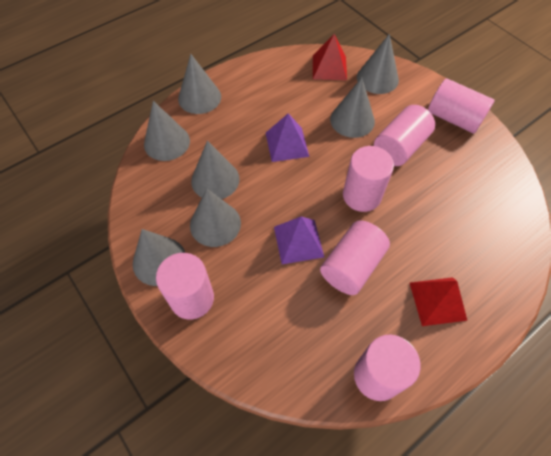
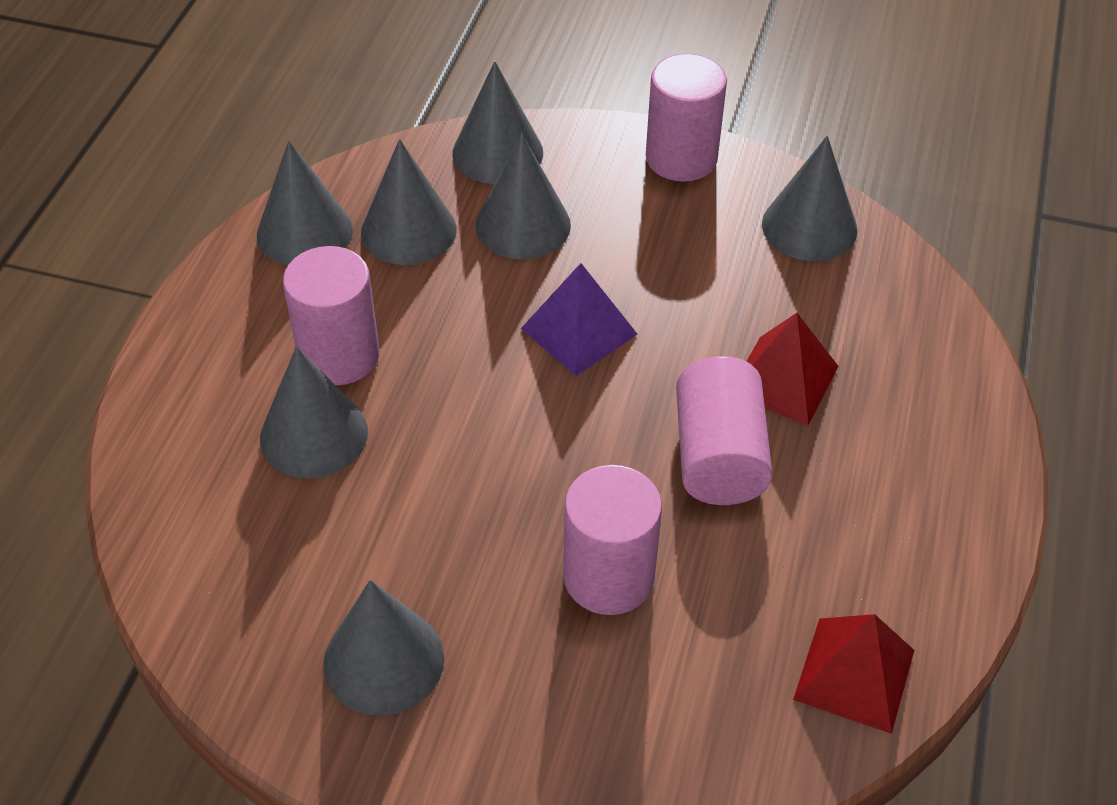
pink cylinder: [156,253,214,320] [320,220,390,295] [343,146,394,212] [354,335,421,401] [374,105,435,166] [428,79,495,133] = 6 -> [283,246,380,385] [563,465,662,615] [646,54,727,182] [676,356,773,505] = 4
purple pyramid: [266,113,309,162] [274,216,324,264] = 2 -> [521,263,638,376] = 1

